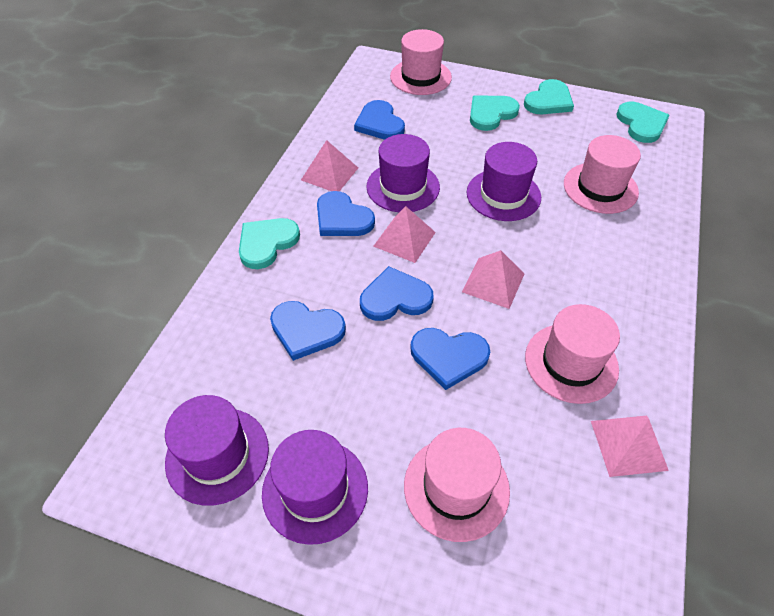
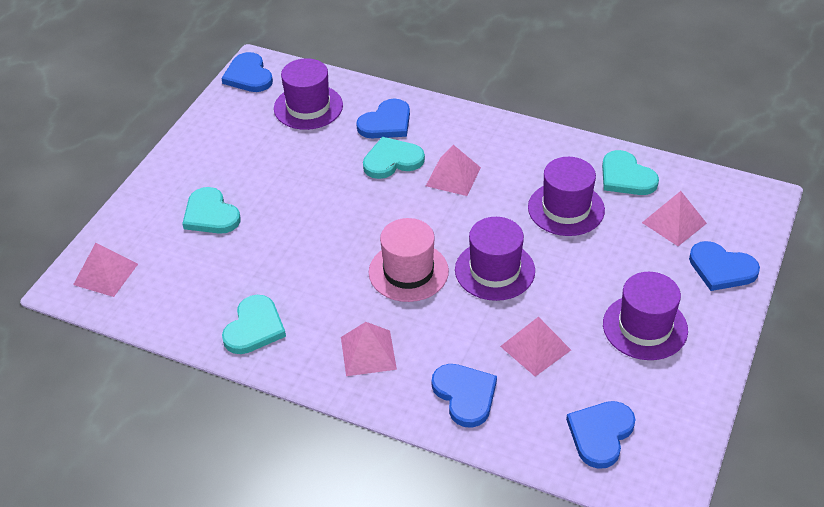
pink hat: [390,29,452,95] [404,428,510,542] [525,304,620,404] [564,135,641,214] = 4 -> [369,218,449,302] = 1
pink pyramid: [301,140,358,191] [373,206,436,263] [462,250,525,309] [591,416,669,477] = 4 -> [73,243,138,297] [341,322,397,376] [426,145,481,196] [500,317,571,377] [642,191,707,246] = 5

